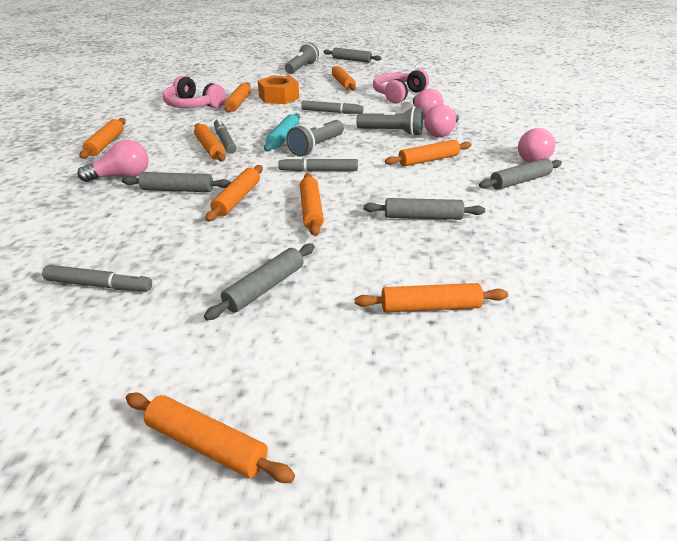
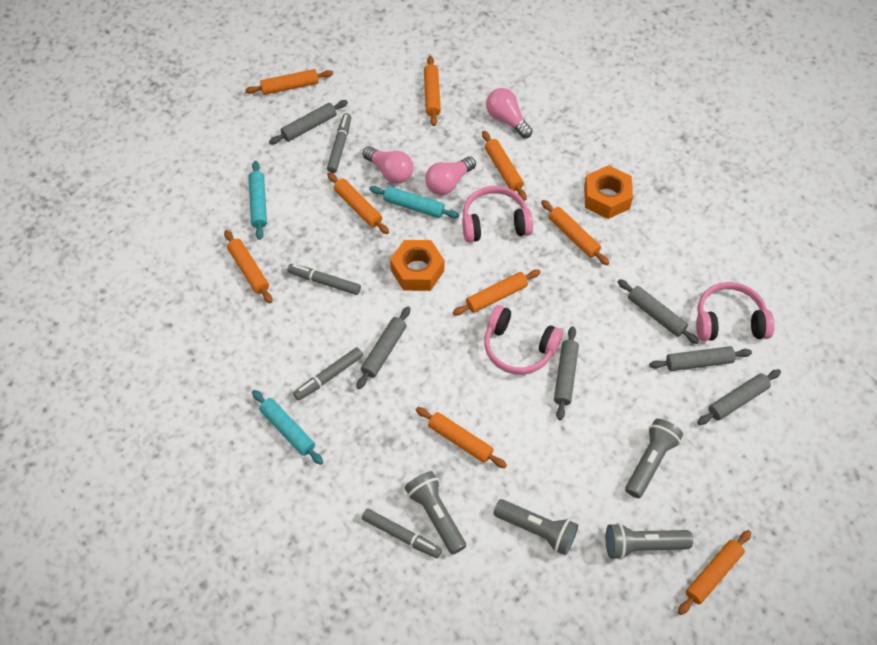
grey flashlight: [285,42,319,74] [286,120,344,157] [356,106,423,136] = 3 -> [405,471,466,555] [493,499,578,555] [606,523,693,560] [625,419,683,498] = 4
grey rolling pin: [122,172,231,192] [204,244,315,320] [323,48,382,63] [364,198,485,220] [479,158,562,190] = 5 -> [269,100,348,145] [356,306,410,389] [554,326,579,420] [618,279,699,344] [649,346,752,371] [697,369,781,425] = 6
orange nut: [258,76,299,104] = 1 -> [390,240,444,291] [584,165,633,219] = 2
pink headphones: [163,76,226,108] [373,69,429,104] = 2 -> [462,186,533,242] [484,305,563,375] [696,282,774,341] = 3
pink light bulb: [77,140,149,182] [413,89,444,119] [424,105,459,137] [518,128,555,163] = 4 -> [363,146,413,184] [425,156,476,195] [486,88,533,138] = 3
turquoise rolling pin: [264,113,300,151] = 1 -> [249,161,267,240] [252,390,323,465] [369,186,459,219] = 3

